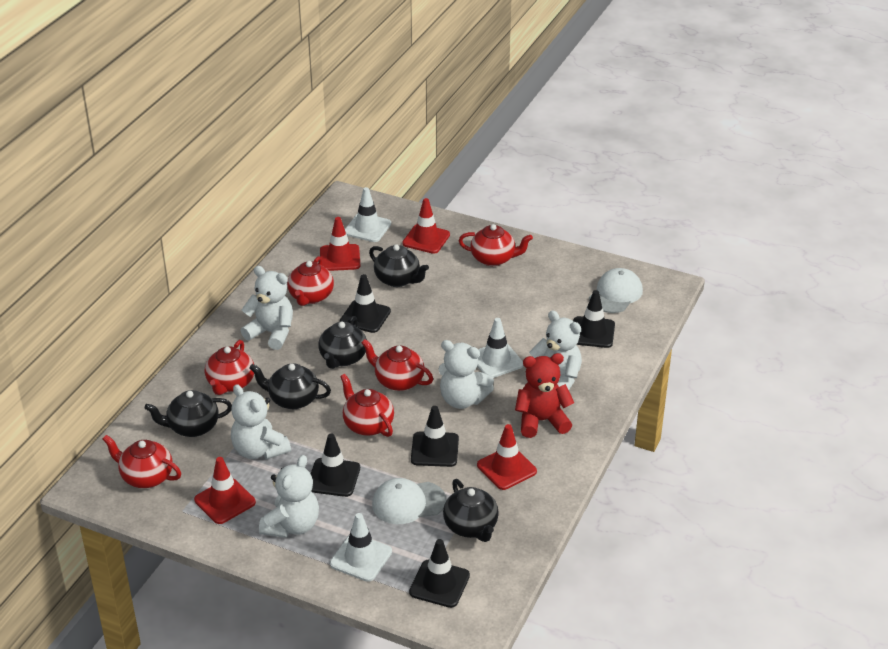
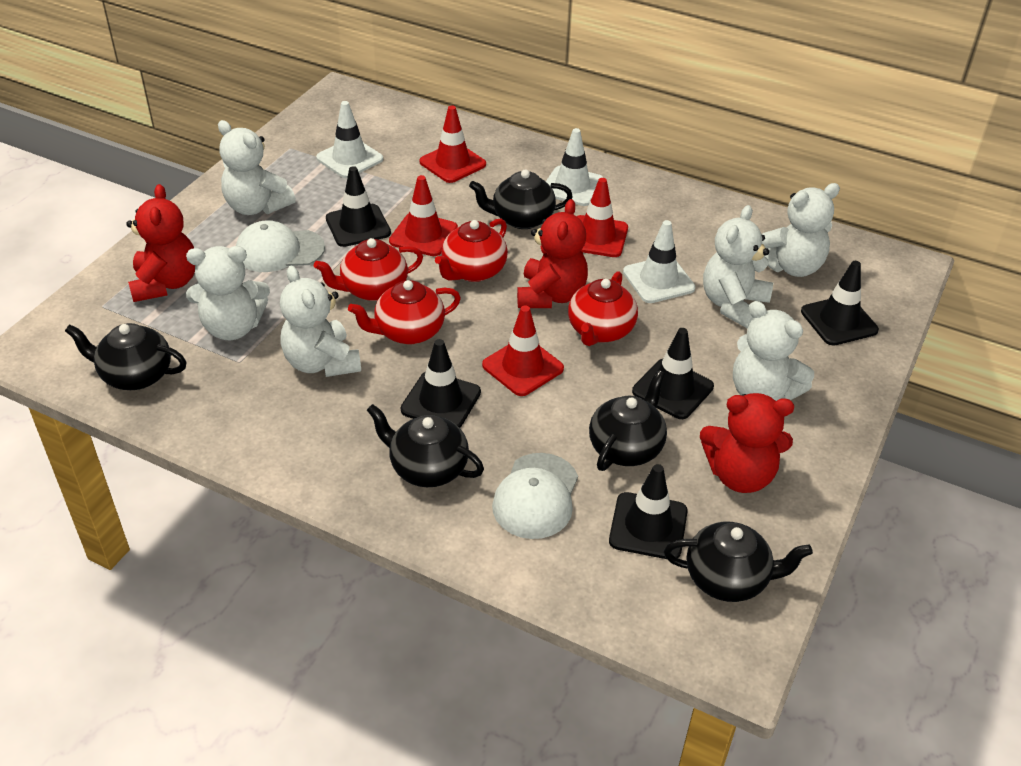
red teapot: [103,435,181,488] [205,340,254,395] [287,256,334,306] [340,374,394,437] [361,339,433,391] [459,224,533,266] = 6 -> [314,238,423,301] [348,280,461,344] [435,219,508,282] [568,271,638,346] = 4
red teddy bear: [515,353,574,438] = 1 -> [126,184,195,302] [517,199,588,308] [700,393,794,493] = 3
white teddy bear: [231,384,291,460] [241,266,293,350] [259,455,319,538] [438,340,494,409] [525,310,582,390] = 5 -> [186,246,270,340] [218,120,296,215] [280,265,361,377] [703,205,773,329] [733,301,814,401] [762,183,840,277] = 6

